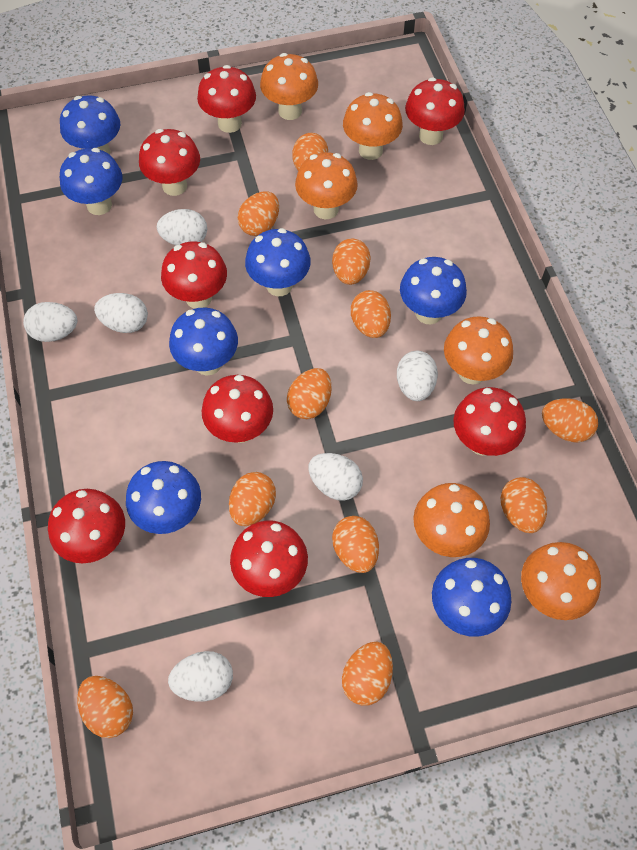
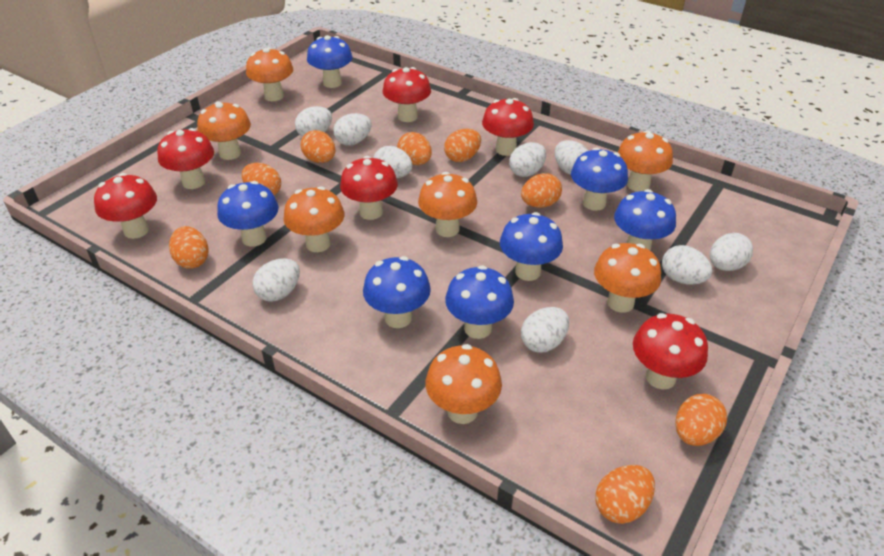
orange egg: [77,676,133,738] [229,472,276,526] [238,191,279,236] [287,368,332,419] [293,133,328,171] [332,239,371,285] [332,516,379,573] [342,642,393,706] [351,290,391,338] [501,477,547,533] [542,398,598,443] = 11 -> [169,226,209,269] [242,163,281,195] [301,130,336,163] [397,132,432,165] [444,129,481,162] [521,173,562,208] [595,465,655,524] [676,394,727,446] = 8
orange mushroom: [260,53,318,120] [295,152,358,219] [343,92,403,160] [413,483,490,557] [444,316,513,385] [521,542,601,620] = 6 -> [197,101,251,160] [246,47,293,101] [283,186,345,252] [418,172,477,237] [425,344,502,424] [594,243,661,313] [617,130,673,192] = 7
red mushroom: [48,489,125,564] [139,129,200,196] [161,241,227,309] [197,65,256,133] [202,375,273,443] [230,520,308,597] [405,77,465,145] [453,387,526,456] = 8 -> [94,173,157,239] [157,128,214,189] [340,156,398,220] [383,67,431,122] [482,98,534,156] [633,313,708,389] = 6
white egg: [23,302,77,342] [94,293,148,333] [157,209,207,246] [168,651,233,702] [309,453,363,501] [397,351,438,401] = 6 -> [253,258,300,302] [295,106,332,137] [333,113,371,146] [373,146,412,178] [509,142,546,177] [521,307,569,353] [555,140,588,175] [662,245,712,285] [710,233,753,271] = 9

